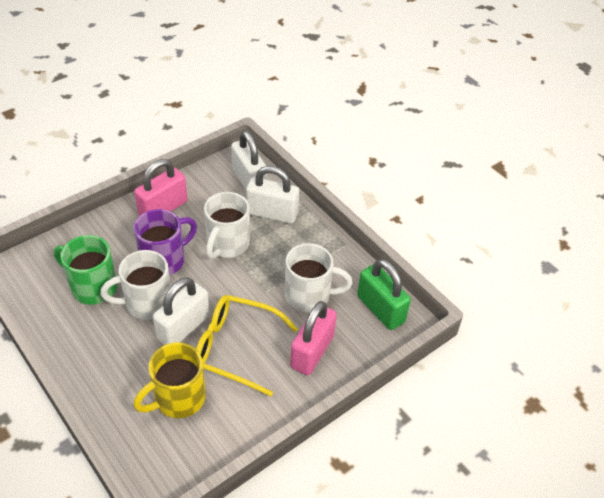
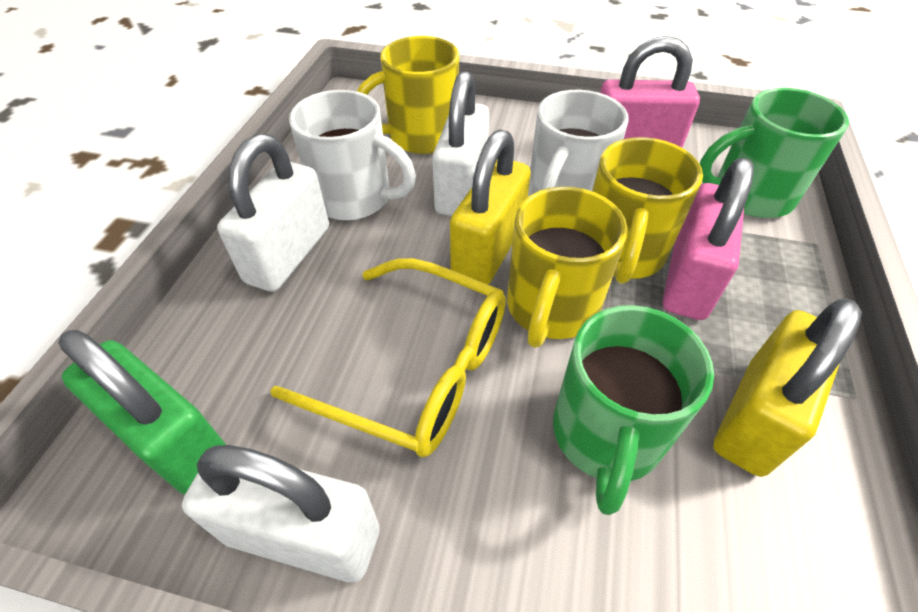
green mug: [54,235,117,305] = 1 -> [553,305,714,515] [700,88,849,218] = 2
purple mug: [134,209,197,275] = 1 -> none = 0
white mug: [100,250,171,320] [204,192,250,259] [285,243,353,312] = 3 -> [289,90,416,221] [528,90,629,196] = 2
yellow mug: [134,342,206,418] = 1 -> [357,36,459,154] [507,187,628,348] [592,137,703,284] = 3
yellow padlock: none = 0 -> [450,129,531,285] [713,298,862,477] = 2

